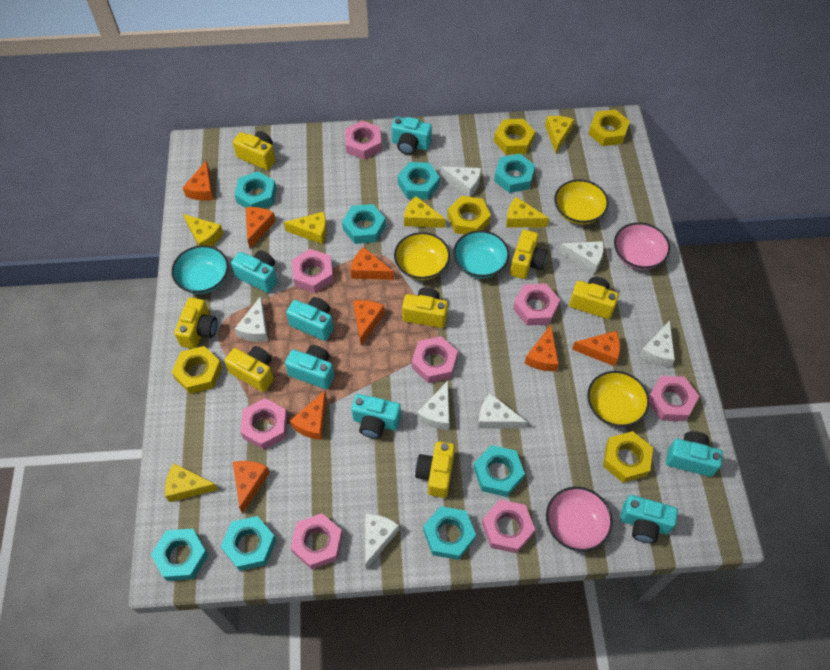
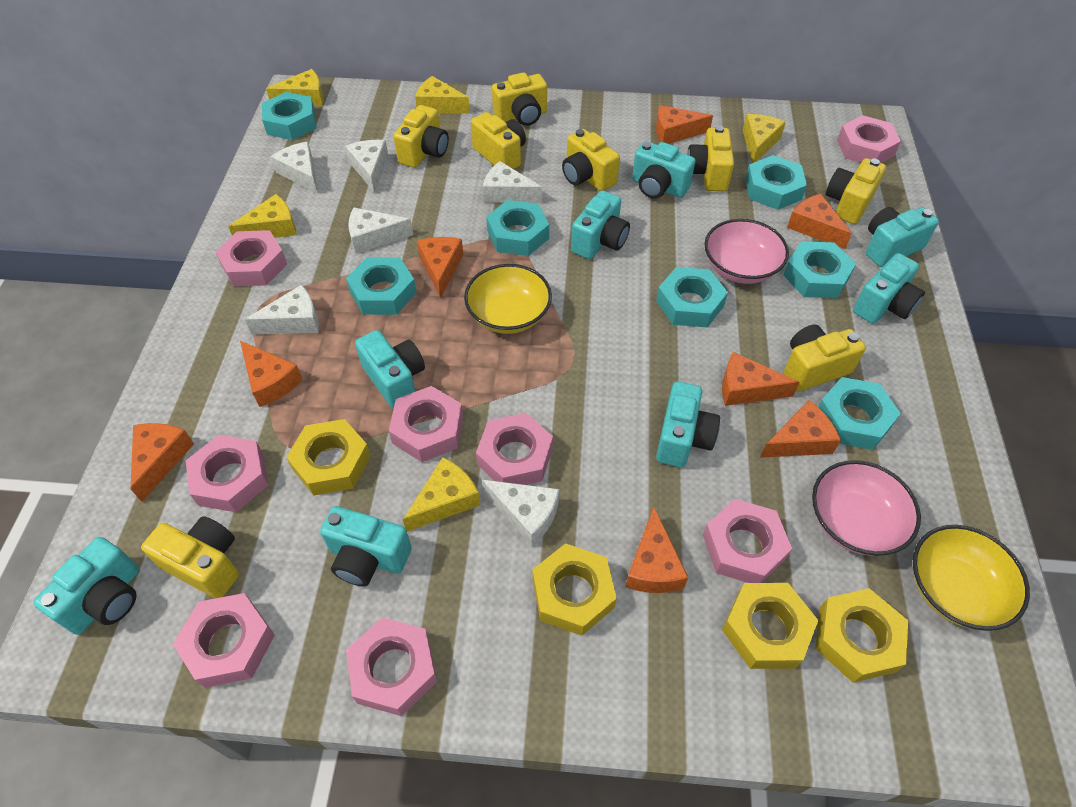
turquoise bowl: [171,245,229,294] [453,230,509,278] = 2 -> none = 0
turquoise camera: [231,250,278,293] [285,345,334,389] [286,297,334,341] [351,394,401,439] [391,117,432,155] [620,495,678,543] [666,431,723,477] = 7 -> [33,537,140,635] [320,506,412,586] [355,330,425,409] [571,190,630,259] [632,141,696,199] [656,381,720,467] [853,253,925,324] [866,207,939,267] = 8
turquoise nut: [151,528,208,581] [221,516,276,571] [234,171,276,208] [342,204,386,244] [398,162,440,199] [423,506,476,560] [474,445,525,497] [494,154,535,193] = 8 -> [262,92,317,140] [346,257,417,315] [486,200,549,256] [656,267,728,327] [745,155,807,210] [783,241,856,298] [818,377,901,450] = 7
white cheese: [235,296,268,342] [365,514,400,569] [417,381,449,430] [440,167,481,197] [478,393,527,429] [559,241,604,274] [640,320,675,367] = 7 -> [245,285,319,335] [271,141,318,194] [345,140,389,193] [348,208,413,253] [482,480,559,546] [483,161,542,203] = 6
yellow bowl: [394,232,450,280] [554,179,609,225] [587,371,650,427] = 3 -> [464,264,552,334] [913,525,1030,631] = 2
yellow camera: [174,297,217,349] [224,346,274,392] [233,131,275,170] [402,287,448,328] [415,441,455,498] [510,230,548,279] [569,277,619,319] = 7 -> [141,516,239,598] [393,105,449,168] [471,112,526,169] [492,72,547,126] [562,129,620,191] [687,126,734,191] [784,325,866,392] [826,158,886,224] = 8
yellow cheese: [165,463,218,502] [183,214,224,246] [284,212,327,244] [404,196,446,228] [506,197,549,228] [545,116,574,153] = 6 -> [228,194,297,238] [266,69,324,106] [403,457,480,532] [415,76,470,114] [743,114,786,163] = 5
yellow nut: [172,346,222,394] [448,196,491,235] [494,119,535,155] [589,109,630,146] [603,431,653,483] = 5 -> [286,419,371,495] [532,543,617,636] [722,583,818,669] [815,588,908,683] = 4

